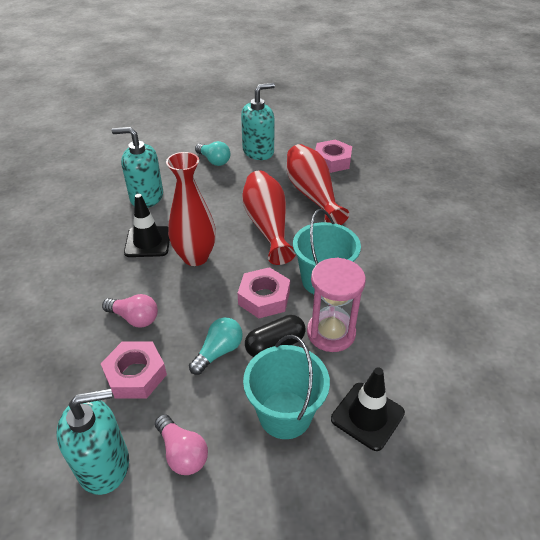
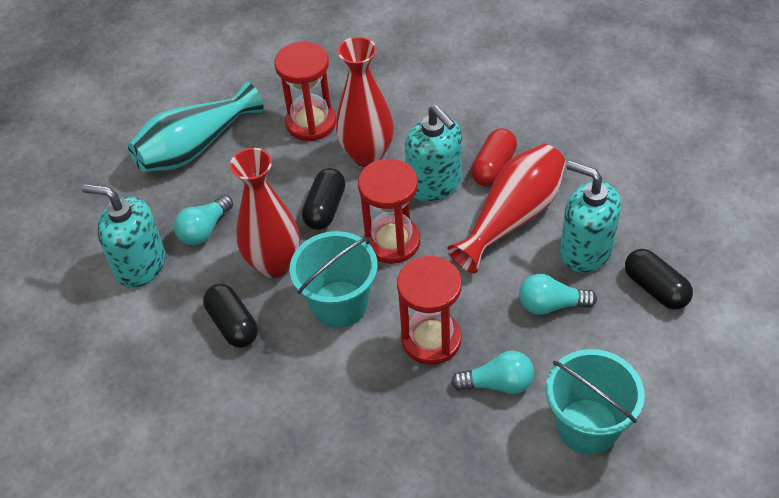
black capsule: [245,315,306,357] = 1 -> [203,284,258,348] [302,168,346,230] [625,249,693,310] = 3
black traffic cone: [124,194,170,257] [331,367,405,451] = 2 -> none = 0
pink hourglass: [307,257,366,352] = 1 -> none = 0
pink light bulb: [102,294,158,328] [155,414,208,475] = 2 -> none = 0
pink nut: [101,341,167,398] [238,267,290,318] [315,139,352,173] = 3 -> none = 0
red capsule: none = 0 -> [471,128,517,187] = 1
red hourglass: none = 0 -> [274,41,336,141] [358,159,420,264] [397,256,462,365] = 3
turquoise light bulb: [189,317,243,375] [195,141,230,166] = 2 -> [174,195,233,245] [451,351,534,394] [519,274,597,315] = 3
turquoise vase: none = 0 -> [128,82,264,172] = 1

